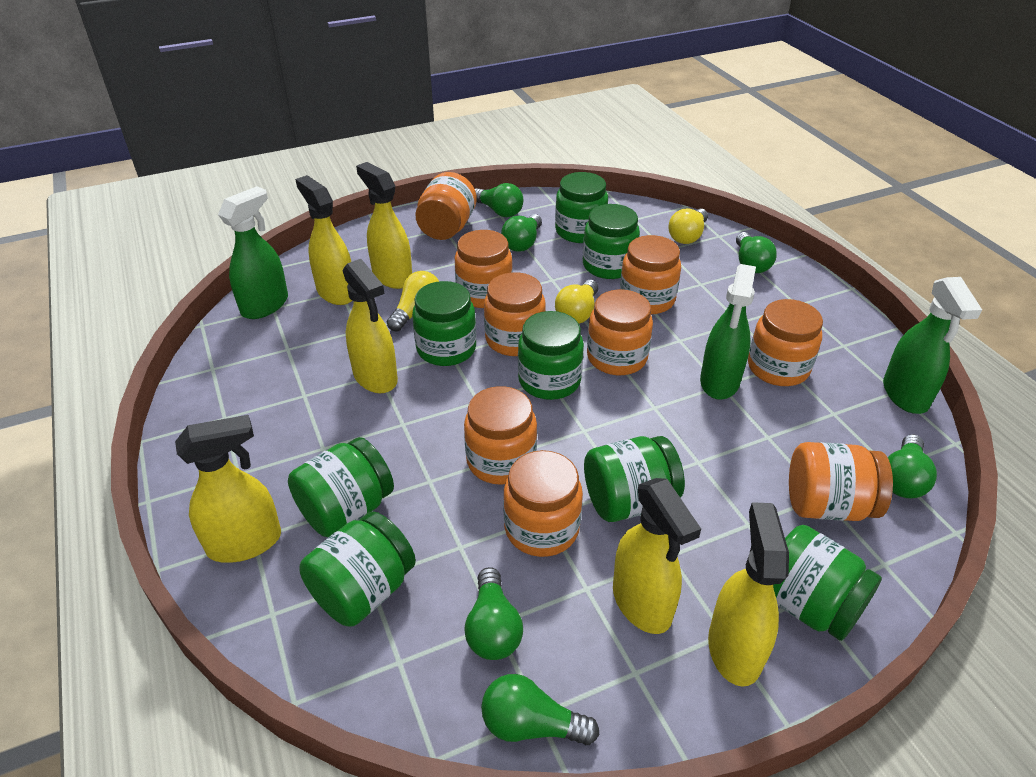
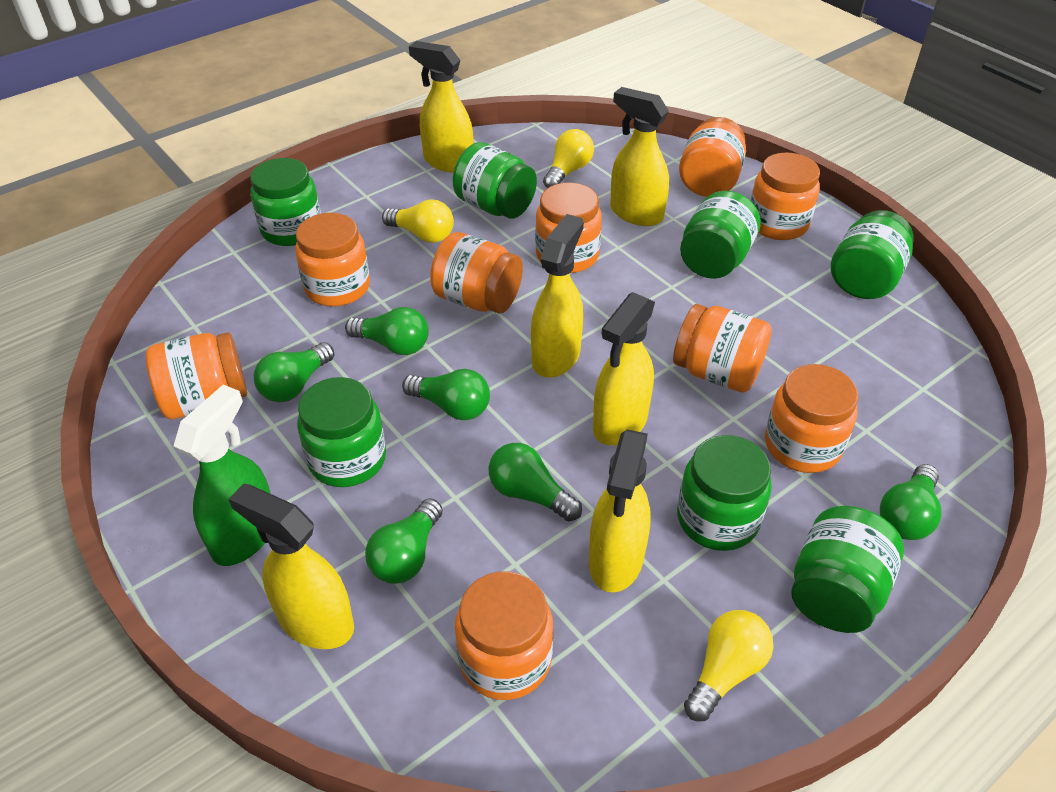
green jar: [288,437,394,537] [299,511,416,627] [412,281,476,366] [518,311,584,400] [555,172,608,243] [583,204,640,279] [584,436,685,522] [773,525,882,641] = 8 -> [250,158,321,246] [297,377,386,487] [453,142,537,219] [677,435,772,551] [680,191,761,279] [791,506,904,633] [831,210,914,299] = 7
green spray bottle: [218,186,288,319] [700,264,756,400] [883,277,982,414] = 3 -> [174,385,271,566] = 1

